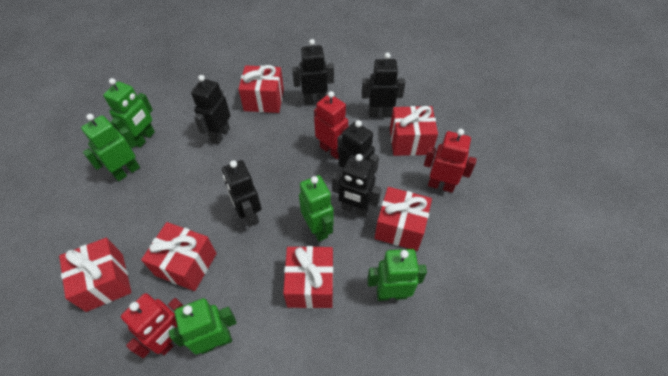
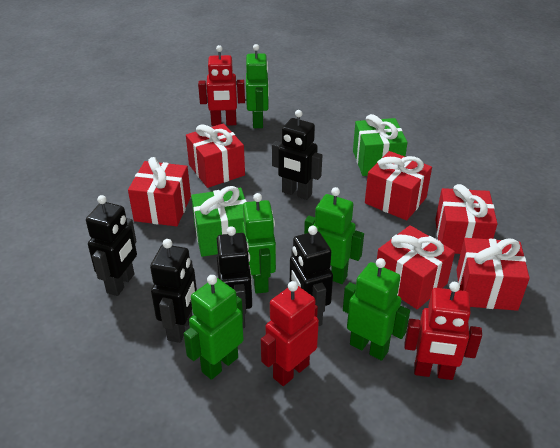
black robot: [191,75,230,144] [222,160,261,227] [292,39,334,105] [332,154,381,217] [337,120,379,175] [362,53,406,117] = 6 -> [86,195,137,296] [150,239,197,343] [217,226,252,328] [272,110,322,200] [290,226,333,326] = 5
green gift: none = 0 -> [191,186,247,257] [353,114,408,176] = 2

